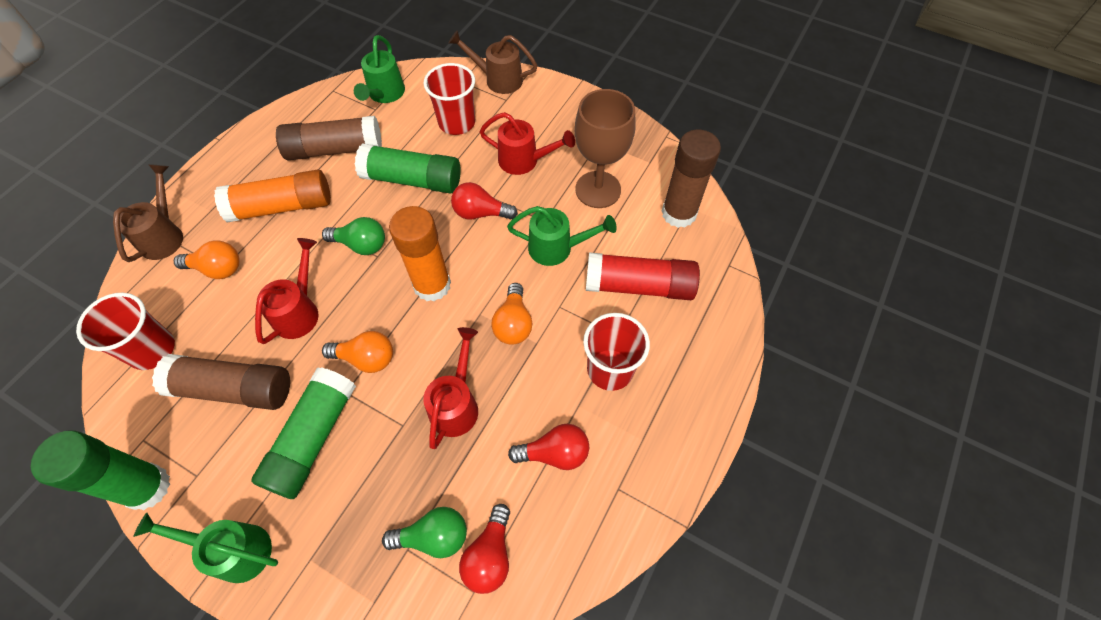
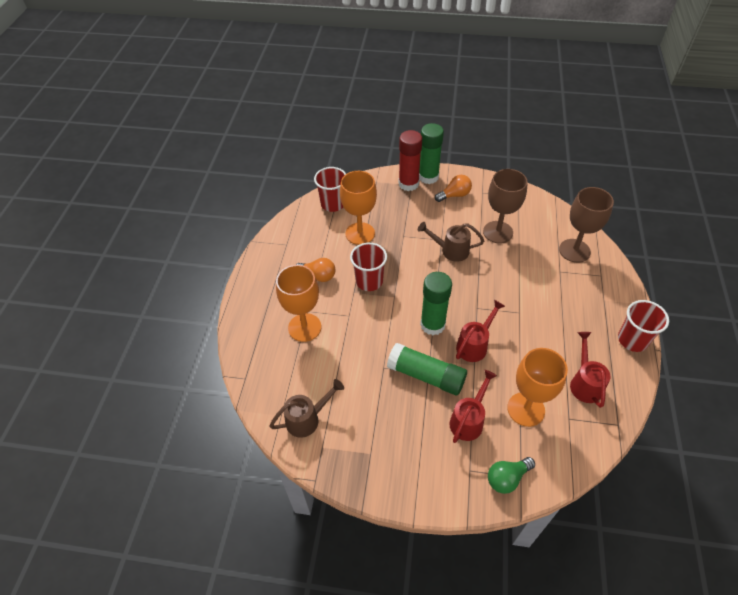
brown glue stick: [152,354,290,410] [276,116,382,160] [662,130,721,228] = 3 -> none = 0
brown goblet: [575,89,635,208] = 1 -> [483,169,528,244] [559,187,614,263] = 2
green light bulb: [322,217,385,255] [382,507,467,558] = 2 -> [488,457,535,494] = 1
green watering can: [133,513,278,583] [354,35,405,103] [507,206,617,266] = 3 -> none = 0
orange glue stick: [214,170,331,222] [389,206,451,301] = 2 -> none = 0
orange goblet: none = 0 -> [276,265,321,342] [340,171,377,245] [507,348,568,427] = 3
orange light bulb: [174,241,240,279] [322,331,393,373] [491,283,533,345] = 3 -> [296,258,335,282] [435,175,472,202] = 2
red light bulb: [451,182,518,220] [459,504,510,594] [508,424,589,470] = 3 -> none = 0

